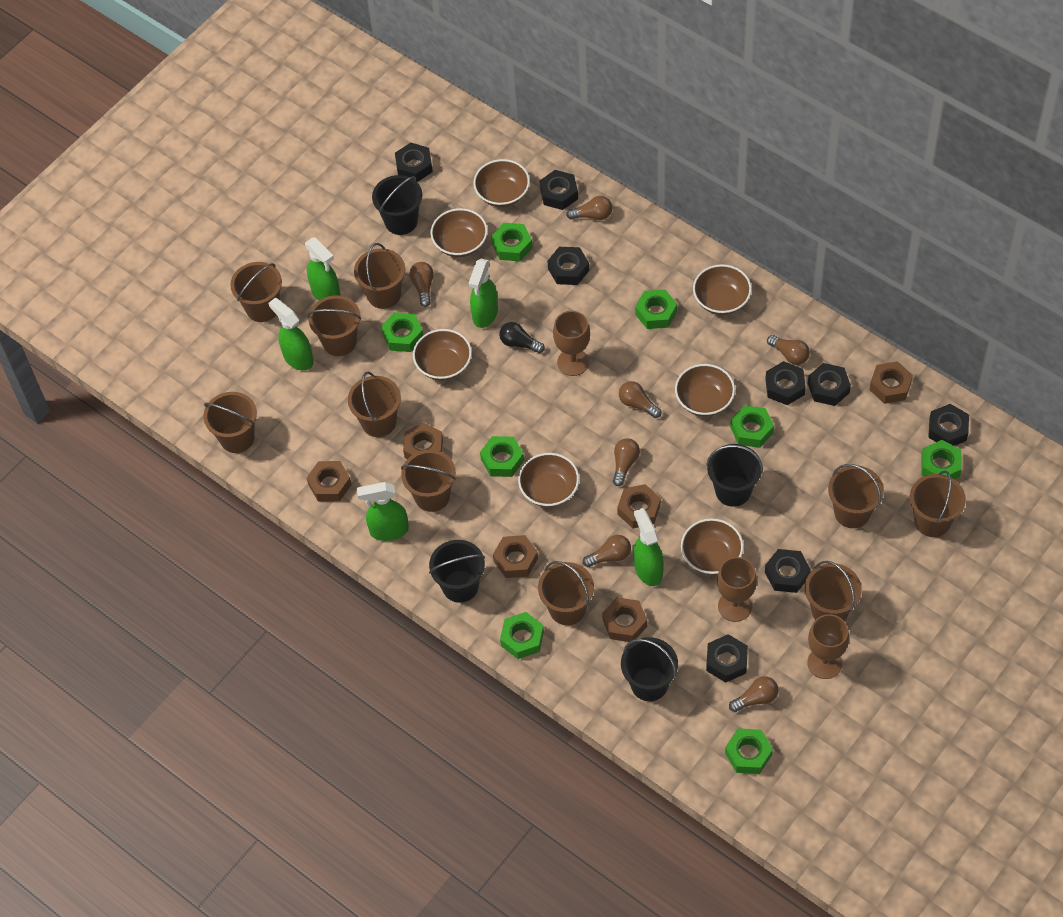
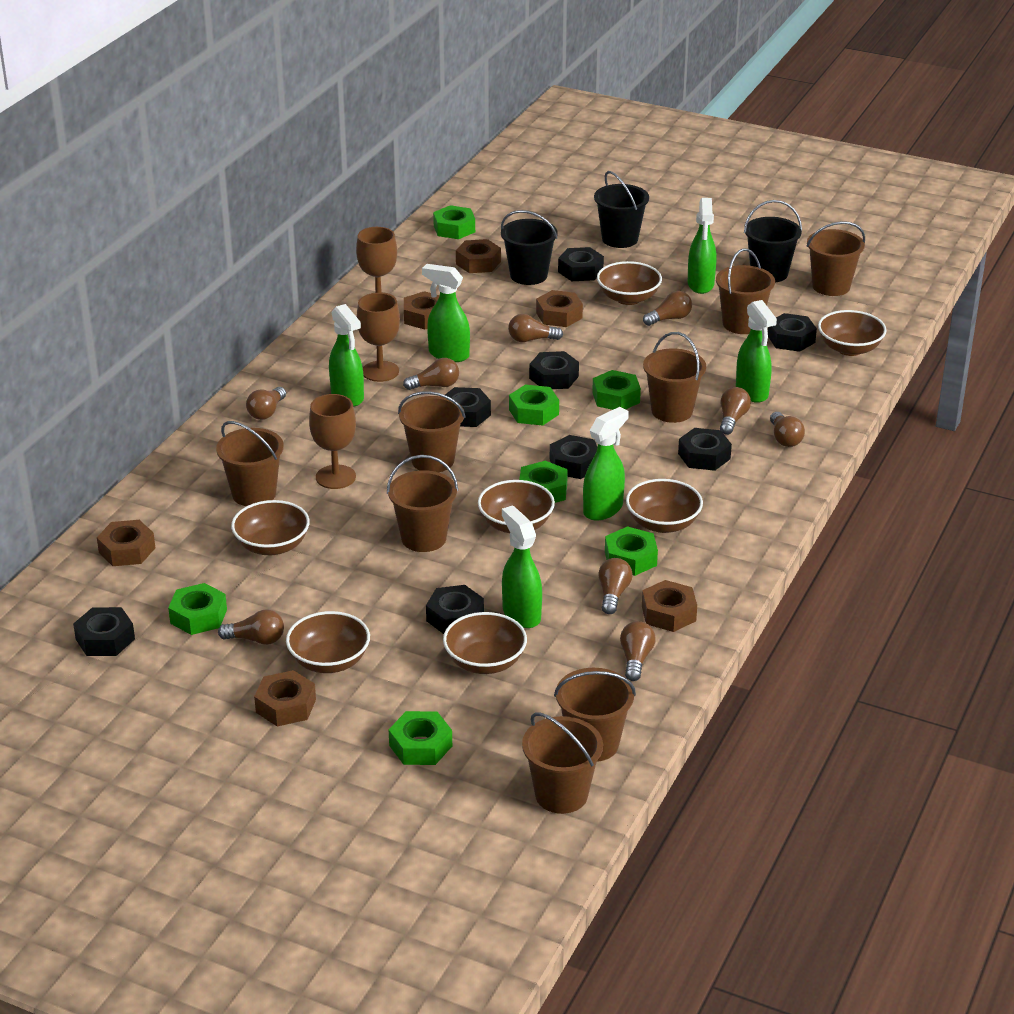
black bucket: [372,175,422,235] [429,540,485,603] [621,637,678,701] [706,444,763,507] = 4 -> [501,210,558,285] [594,171,649,248] [744,200,802,283] = 3
black light bulb: [499,322,545,353] = 1 -> none = 0
brown bucket: [203,392,257,453] [230,262,282,322] [307,295,361,356] [348,371,401,437] [354,243,405,309] [401,450,456,512] [538,561,594,625] [805,561,862,621] [828,464,884,528] [910,470,966,537] = 10 -> [216,421,284,506] [387,455,458,552] [398,391,466,472] [522,712,603,814] [554,668,636,762] [643,332,706,423] [716,249,775,334] [807,221,865,296] = 8
brown light bulb: [409,262,434,307] [566,196,612,220] [583,535,631,567] [613,438,640,486] [619,381,662,418] [729,676,778,712] [767,335,810,365] = 7 -> [218,609,284,645] [246,387,286,420] [403,358,459,390] [508,314,563,342] [598,558,633,614] [620,621,656,681] [643,291,692,326] [720,387,751,435] [770,412,805,447] = 9
green nut: [381,312,423,352] [480,436,524,477] [491,223,533,261] [500,612,544,659] [635,289,677,329] [725,729,773,774] [730,405,774,448] [921,440,962,479] = 8 -> [168,583,227,635] [389,711,452,765] [433,205,475,239] [509,385,559,425] [519,461,568,503] [592,370,641,410] [605,526,658,576] = 7
green spray bottle: [268,298,314,371] [305,238,341,300] [357,482,409,541] [469,259,498,328] [634,508,664,586] = 5 -> [329,304,364,407] [422,264,470,362] [502,505,542,628] [583,407,629,521] [687,198,717,294] [736,300,777,403] = 6

